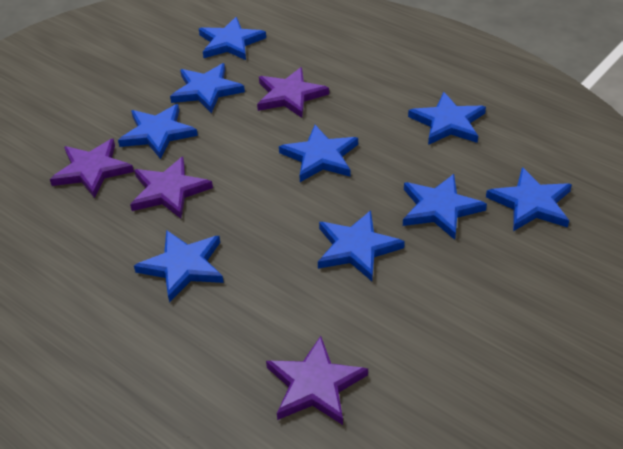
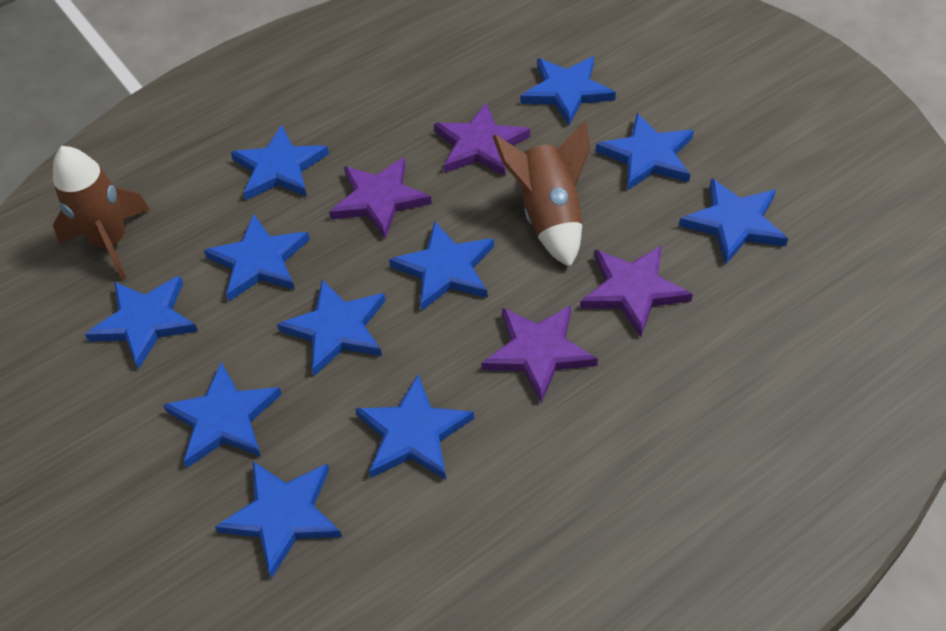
blue star: [118,104,198,159] [134,230,224,303] [170,63,245,113] [199,17,266,60] [279,125,358,182] [318,210,405,281] [403,174,487,240] [408,92,486,145] [486,167,572,231] = 9 -> [85,276,198,369] [163,362,282,468] [204,214,310,301] [215,461,342,578] [231,125,329,200] [277,280,386,376] [355,374,474,480] [389,221,494,311] [520,56,616,125] [596,113,694,191] [679,178,788,265] = 11
brown rocket: none = 0 -> [53,146,150,280] [493,121,590,267] = 2

